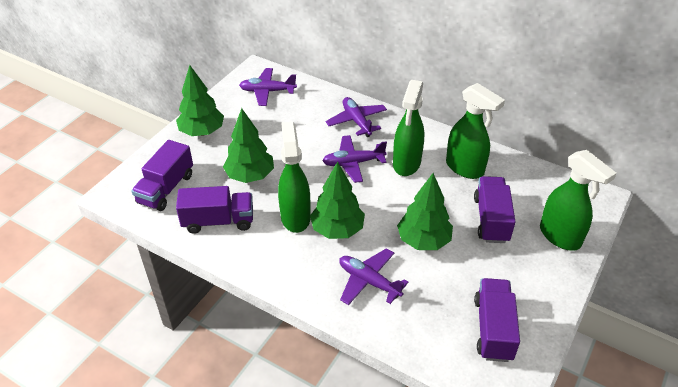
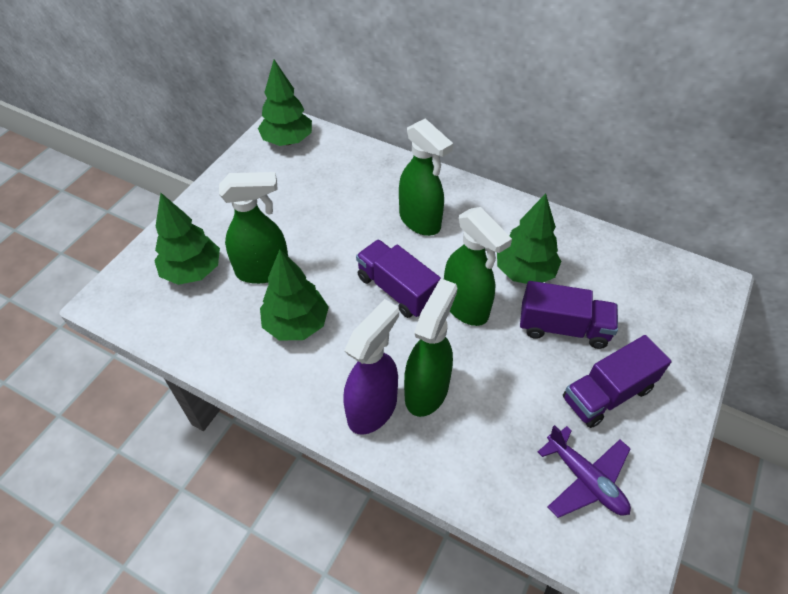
purple plane: [239,68,297,106] [323,135,387,183] [326,97,387,137] [339,248,409,305] = 4 -> [538,425,631,518] = 1
purple spray bottle: none = 0 -> [343,299,399,435] = 1
purple truck: [131,140,193,211] [176,186,253,234] [474,176,516,243] [474,278,520,362] = 4 -> [356,239,441,318] [520,281,618,349] [563,335,672,428] = 3

